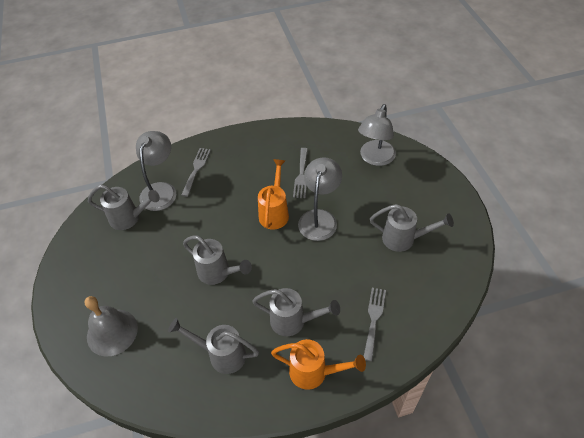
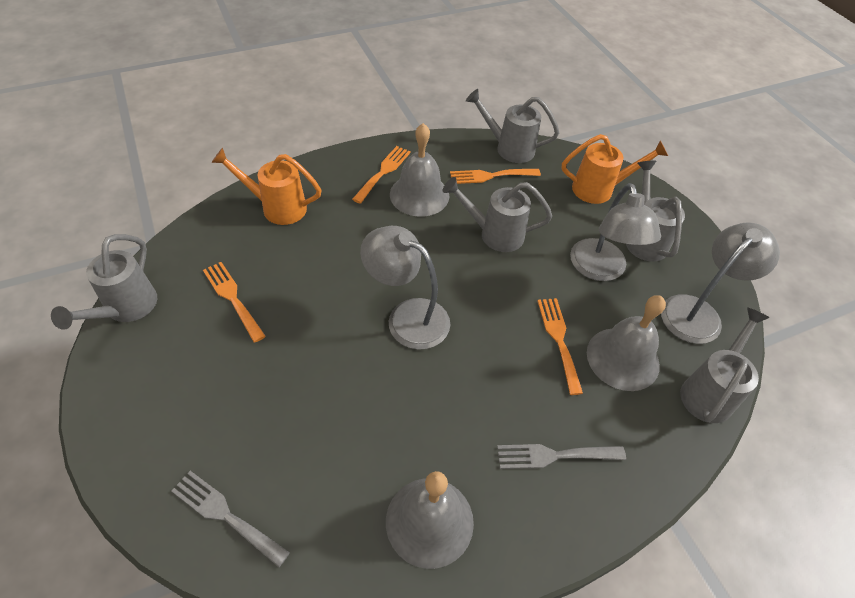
grey bell: [84,296,138,357] = 1 -> [386,471,474,569] [390,123,449,217] [587,295,666,391] = 3
grey fork: [181,148,211,197] [293,148,308,198] [363,288,386,361] = 3 -> [172,471,290,567] [497,444,626,469] = 2
orange fork: none = 0 -> [203,262,266,343] [352,146,411,204] [450,169,541,184] [537,298,583,395] = 4

